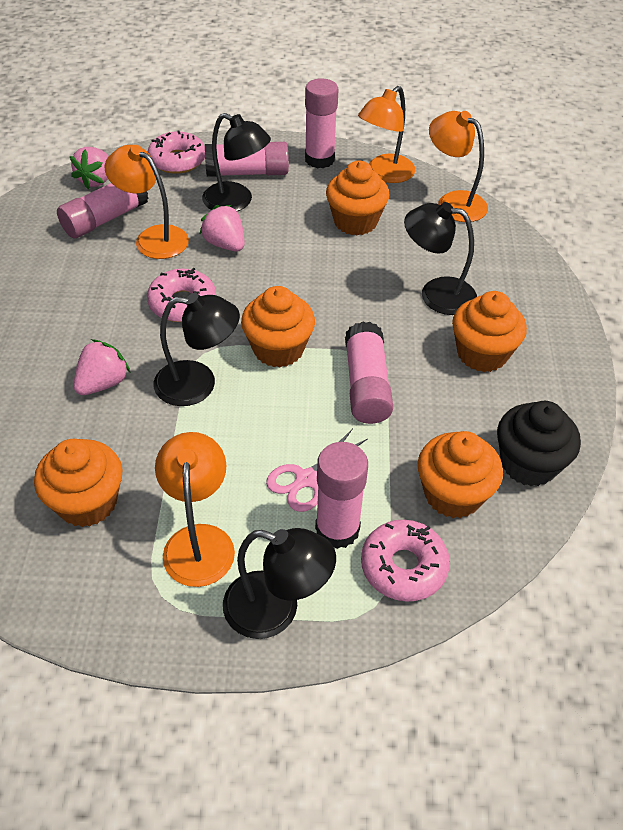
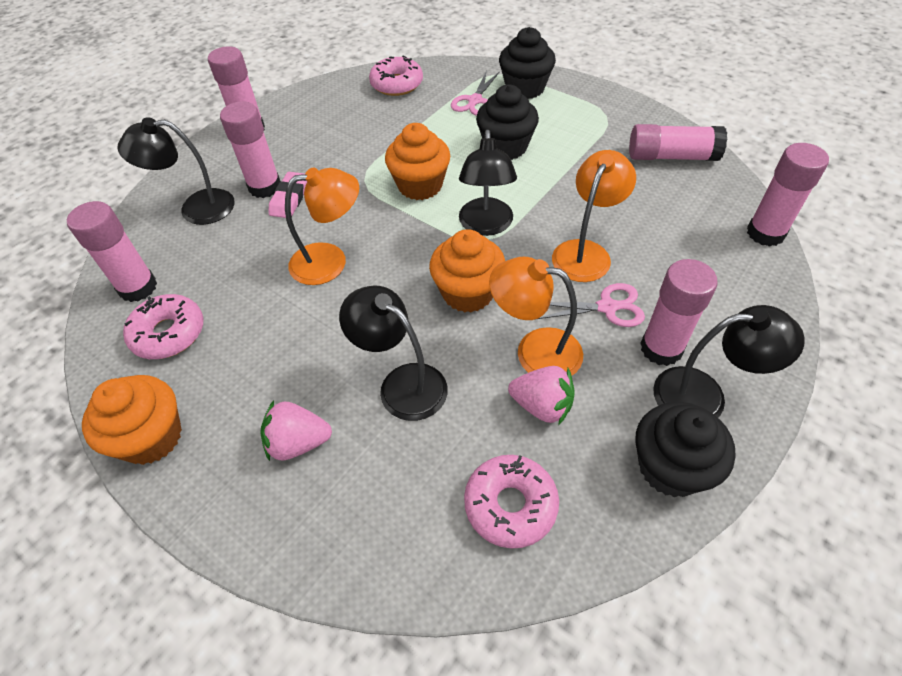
black cupcake: [497,401,581,486] = 1 -> [476,84,539,160] [499,27,556,99] [635,402,736,497] = 3
orange cupcake: [34,439,123,527] [241,286,315,367] [326,161,389,236] [418,431,503,518] [452,291,527,372] = 5 -> [82,375,182,465] [385,123,450,200] [429,229,505,313] = 3
orange lamp: [105,145,189,259] [155,432,235,587] [358,86,415,183] [429,111,488,222] = 4 -> [285,167,359,285] [489,257,583,375] [552,150,636,282] = 3
pink eraser: none = 0 -> [268,172,307,218] = 1
pink glue stick: [57,183,149,238] [205,142,289,177] [305,78,339,168] [315,442,368,549] [345,321,393,424] = 5 -> [67,201,157,302] [208,46,265,130] [220,102,280,198] [629,124,727,161] [640,259,718,366] [747,143,829,247] = 6
pink scissors: [266,429,367,512] = 1 -> [451,70,500,116] [538,283,645,327] = 2
pink strawberry: [70,147,109,189] [73,339,131,395] [200,205,245,252] = 3 -> [260,401,332,461] [508,366,575,426] = 2

